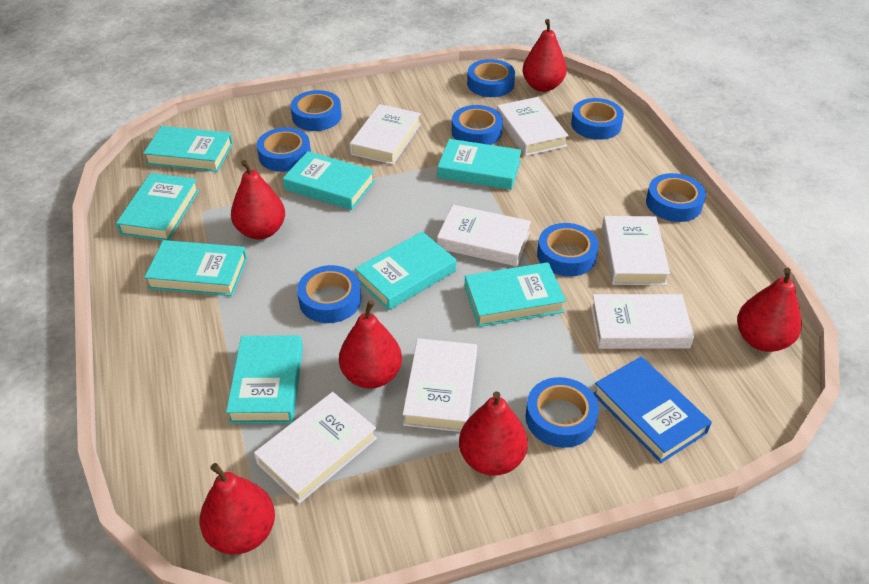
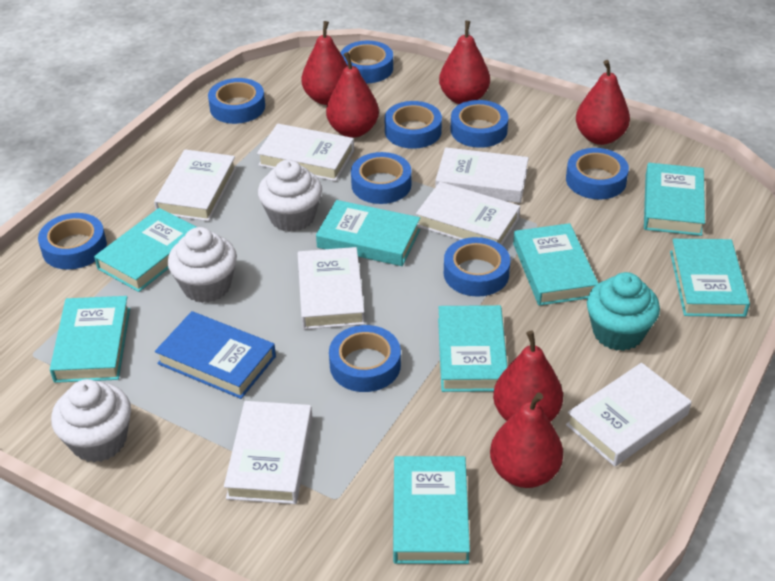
turquoise cupcake: none = 0 -> [587,272,660,351] = 1
white cupcake: none = 0 -> [51,379,131,462] [168,227,237,303] [258,160,322,232] = 3

